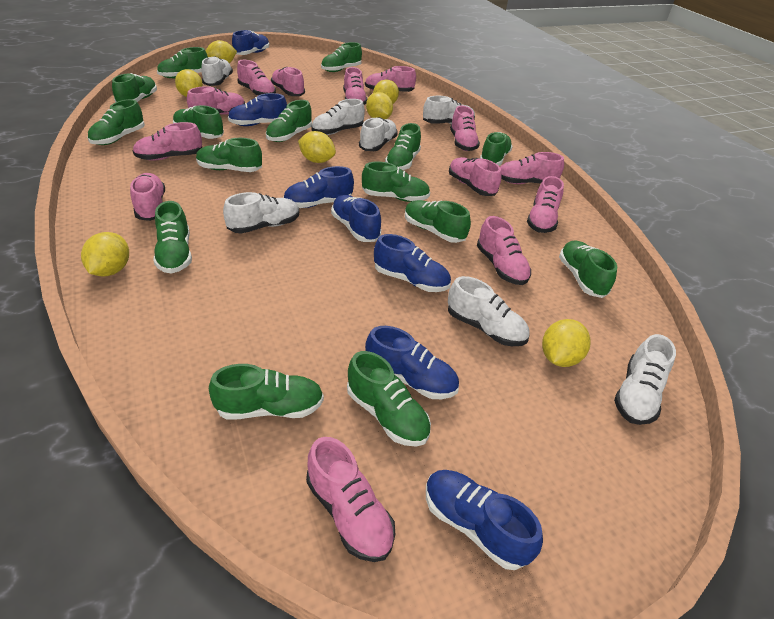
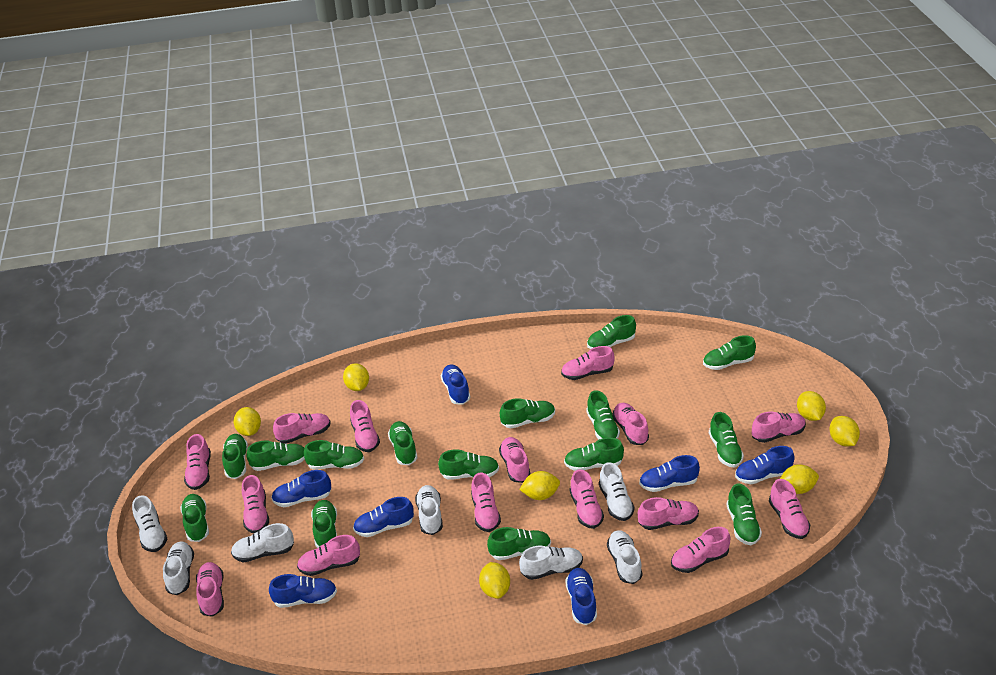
pink shoe: [130,173,165,221] [133,122,202,161] [187,86,245,115] [237,60,276,96] [271,67,305,96] [306,437,395,562] [343,67,367,105] [365,66,416,92] [449,157,501,196] [450,105,480,151] [477,216,531,285] [500,152,564,184] [527,176,564,233] = 13 -> [184,434,211,490] [196,562,224,617] [242,475,269,533] [273,413,331,444] [297,535,360,576] [350,400,380,452] [471,473,501,532] [499,437,530,483] [561,346,615,380] [570,469,604,529] [612,403,649,445] [638,497,699,530] [671,527,731,573] [752,411,806,443] [769,479,810,539] = 15

